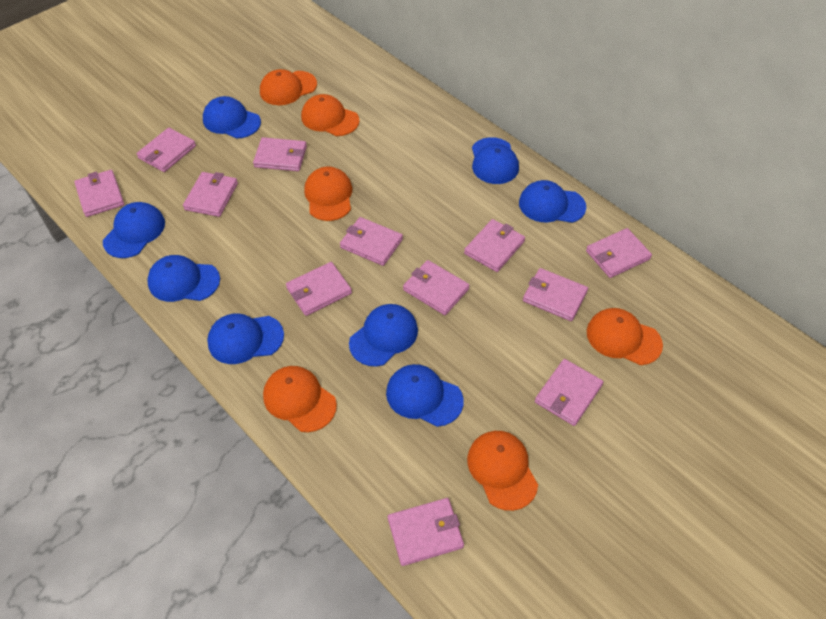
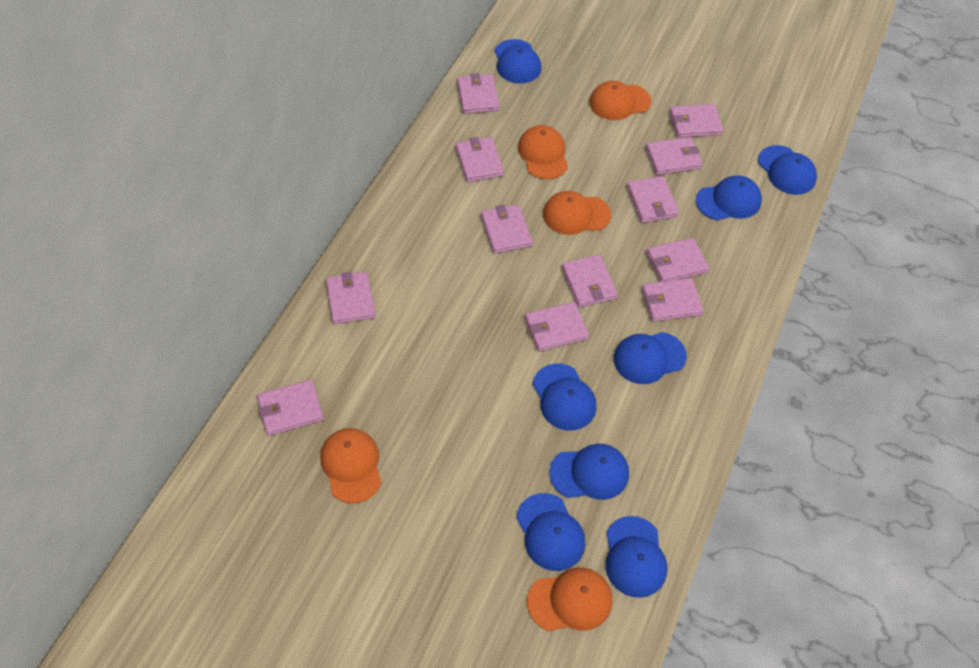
orange cap: [260,69,317,105] [263,366,337,432] [301,94,360,136] [304,167,352,221] [467,431,538,511] [587,308,663,365] = 6 -> [320,428,382,503] [518,125,568,179] [527,567,612,631] [543,191,611,235] [589,81,651,120] = 5

